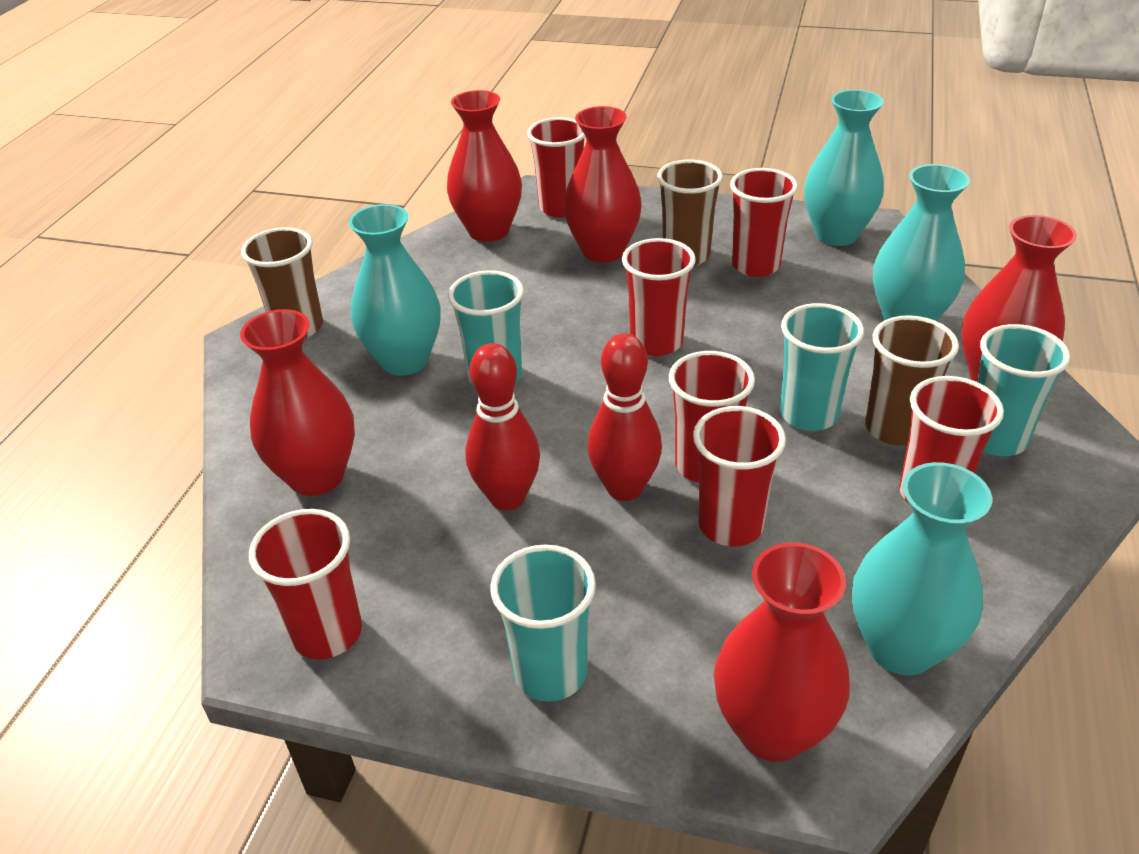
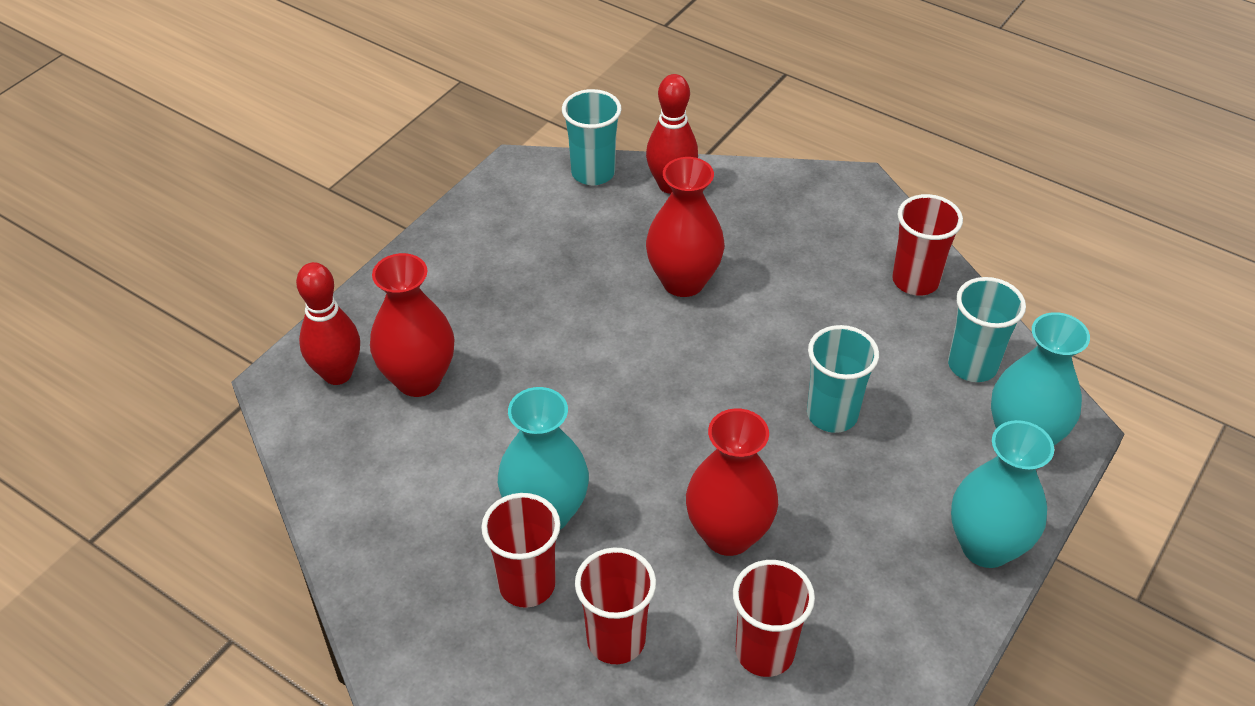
brown cup: [241,227,323,339] [657,160,723,266] [865,315,959,446] = 3 -> none = 0
red cup: [249,509,362,659] [527,117,585,217] [622,238,696,356] [669,351,755,483] [693,406,786,546] [730,168,798,277] [899,376,1004,503] = 7 -> [481,493,561,608] [575,547,656,664] [733,560,815,677] [892,194,963,296] = 4
red vase: [240,309,355,496] [447,90,522,242] [564,106,642,263] [714,542,850,762] [961,215,1077,382] = 5 -> [370,253,454,397] [646,157,725,297] [686,408,778,556] = 3
turquoise cup: [448,270,524,385] [490,545,596,702] [780,303,864,431] [977,324,1070,456] = 4 -> [562,89,622,185] [807,325,879,433] [948,277,1026,382] = 3
turquoise vase: [349,204,440,376] [804,89,884,246] [852,462,992,675] [873,164,970,321] = 4 -> [498,387,589,530] [951,420,1054,568] [991,312,1090,445] = 3

